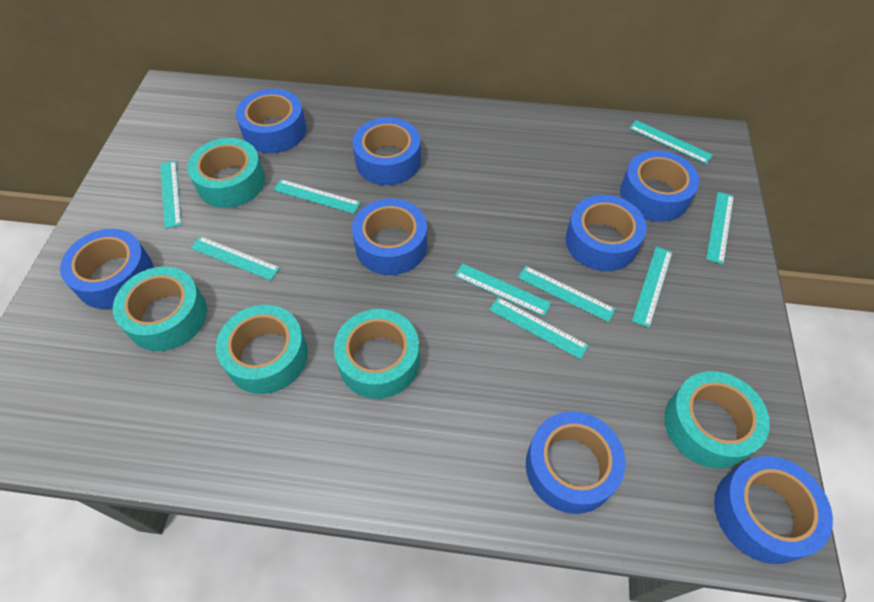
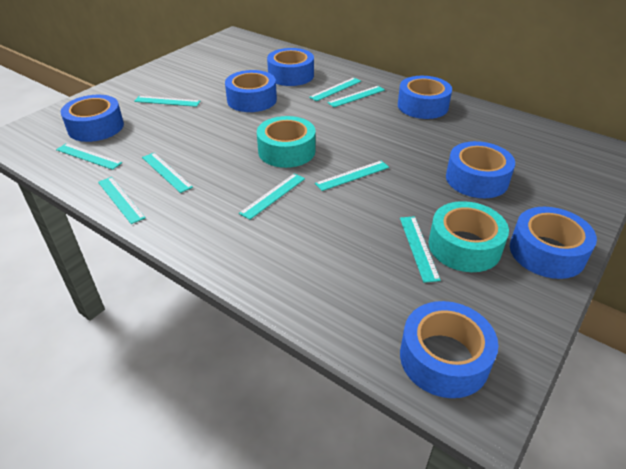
blue tape: [60,229,154,309] [236,89,307,153] [352,198,427,275] [353,117,421,185] [526,411,626,514] [565,195,647,271] [620,150,700,222] [714,456,833,564] = 8 -> [61,95,124,142] [225,70,277,112] [267,48,314,86] [398,76,452,119] [400,301,498,398] [446,141,515,198] [510,207,597,279] = 7
turquoise tape: [113,266,207,351] [188,138,265,208] [216,305,308,394] [334,309,420,399] [664,371,770,468] = 5 -> [257,116,316,168] [428,201,509,272] = 2

